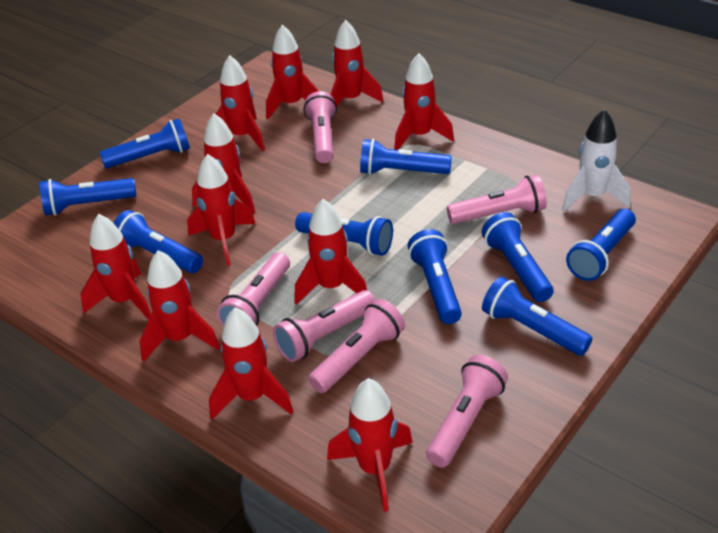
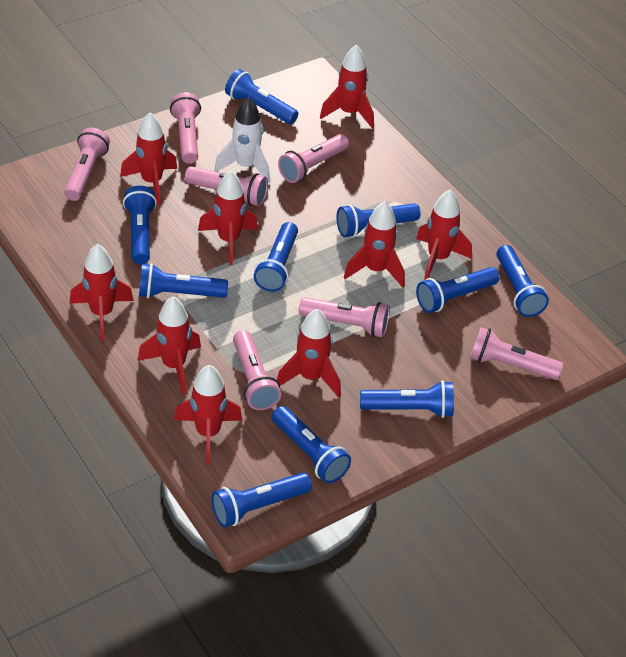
blue flashlight: [40,178,137,216] [100,118,190,168] [114,210,203,273] [295,212,393,256] [360,139,452,175] [408,229,462,324] [482,212,553,302] [482,276,592,356] [566,209,636,281] = 9 -> [123,186,157,264] [139,263,228,298] [211,472,312,527] [225,69,298,124] [254,222,298,292] [272,406,351,483] [337,203,421,238] [360,380,454,418] [416,267,499,313] [497,245,549,317] = 10
pink flashlight: [217,252,290,327] [273,290,375,362] [304,91,337,163] [308,299,405,393] [426,355,508,467] [447,175,547,224] = 6 -> [64,128,110,201] [170,92,201,164] [185,166,268,206] [233,330,281,410] [278,134,349,183] [299,297,390,337] [470,327,563,380] = 7
red rocket: [80,214,151,320] [140,250,220,362] [187,154,256,266] [192,114,255,213] [209,307,293,420] [216,55,265,151] [266,24,319,119] [294,199,367,305] [327,378,413,512] [330,20,384,106] [394,53,454,150] = 11 -> [70,244,134,341] [120,112,177,205] [138,296,201,394] [174,365,242,465] [198,171,258,265] [277,309,341,397] [320,45,374,128] [344,201,405,287] [416,189,472,280] = 9

